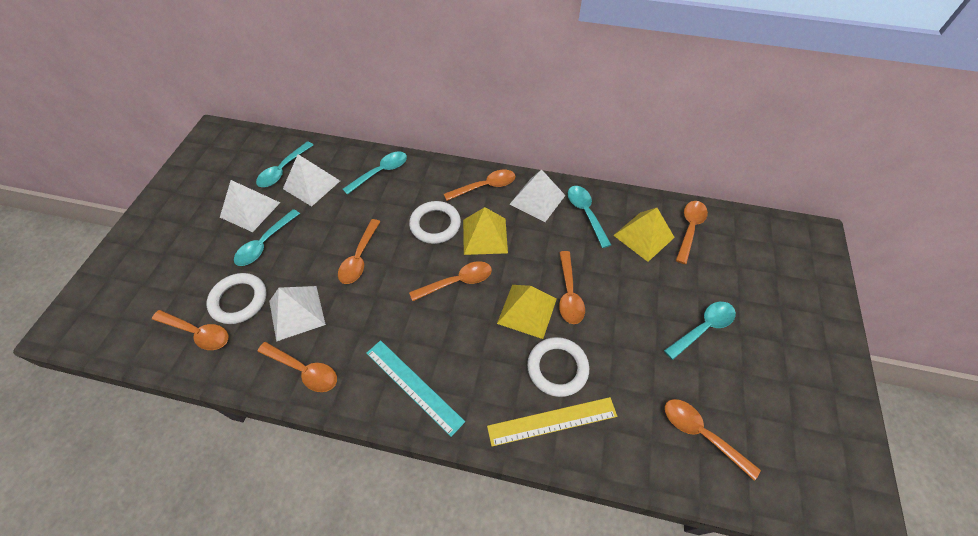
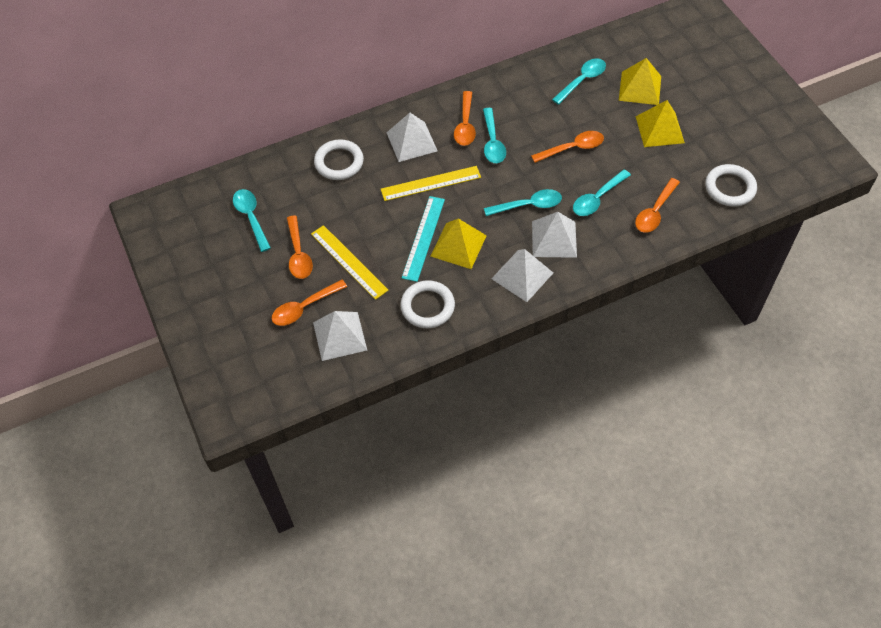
orange spoon: [152,310,229,350] [257,342,337,392] [338,219,381,284] [409,261,492,301] [444,170,515,201] [559,251,585,324] [665,399,761,481] [676,201,708,264] = 8 -> [272,279,347,326] [287,215,313,279] [454,91,476,146] [531,131,604,163] [635,178,680,233] = 5
yellow ruler: [487,397,617,446] = 1 -> [311,225,388,300] [381,166,481,201] = 2

